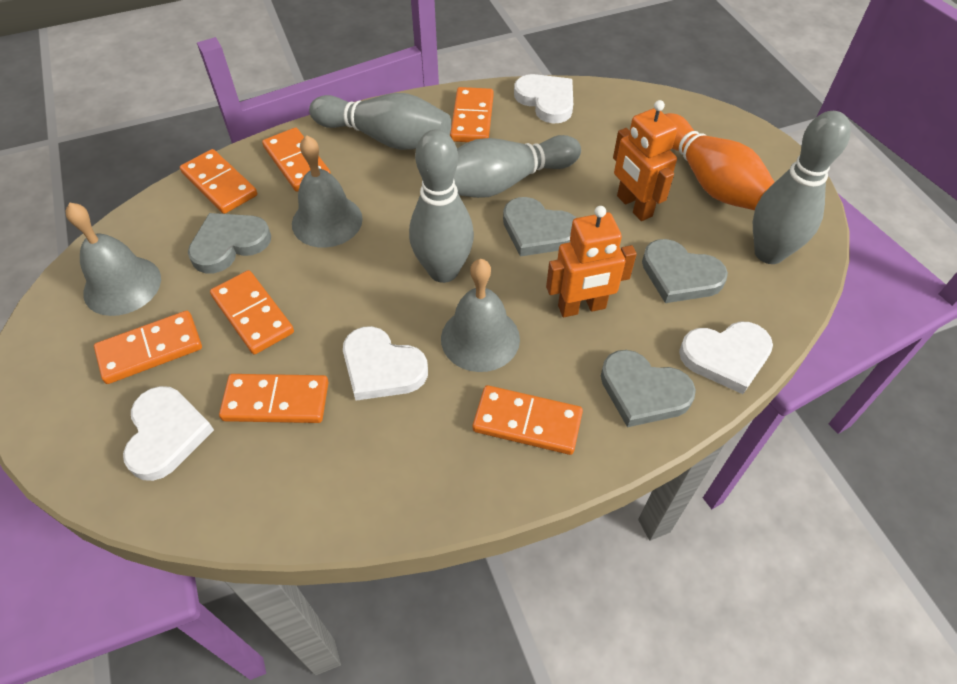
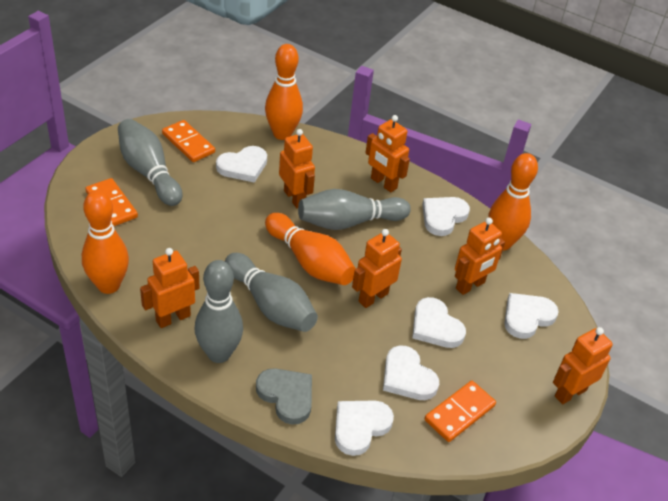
grey bell: [65,202,161,316] [292,135,363,248] [441,259,520,372] = 3 -> none = 0
grey heart: [188,213,271,274] [503,197,576,257] [601,350,696,427] [642,239,728,303] = 4 -> [256,368,312,425] = 1
orange bowling pin: [665,113,775,210] = 1 -> [82,190,129,294] [265,44,303,140] [265,213,356,285] [488,153,538,250] = 4
orange domino: [94,311,202,384] [180,149,257,214] [210,270,294,354] [219,374,328,423] [262,127,331,192] [450,87,494,142] [473,385,583,455] = 7 -> [85,178,138,226] [162,120,215,162] [425,381,496,442] = 3
orange robot: [546,206,637,317] [613,100,678,221] = 2 -> [140,248,199,328] [279,129,315,208] [352,229,402,308] [366,115,410,192] [455,218,505,295] [553,327,613,404] = 6
white heart: [123,386,214,481] [343,326,428,401] [514,74,573,123] [679,322,773,394] = 4 -> [216,146,267,183] [335,400,394,456] [383,346,439,400] [412,297,466,348] [422,197,470,236] [504,293,559,339] = 6

